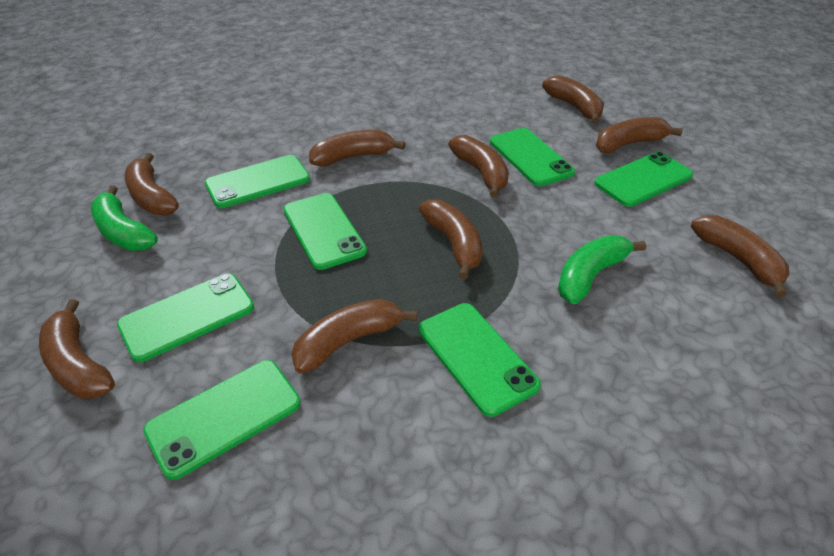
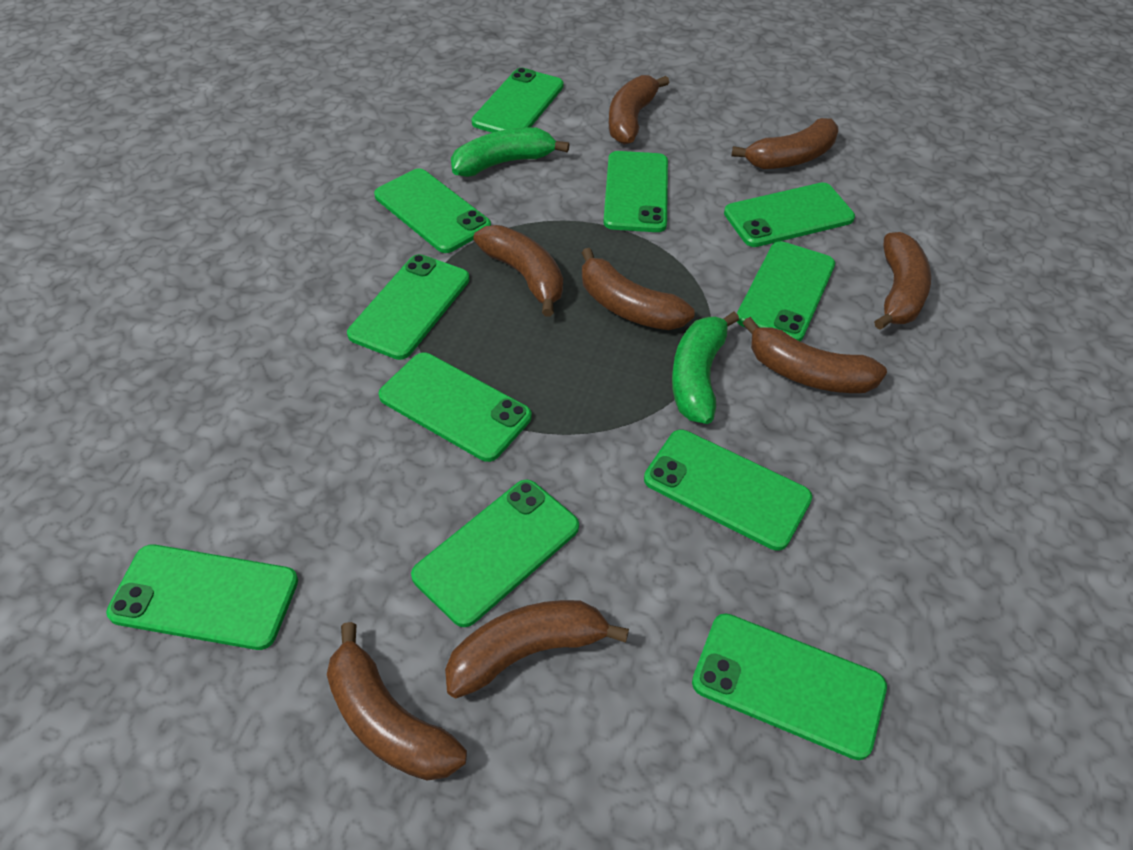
brown banana: [39,299,115,399] [125,153,179,215] [291,299,417,373] [309,130,405,166] [419,199,483,279] [448,135,509,198] [542,75,604,124] [596,117,683,153] [691,215,789,297] = 9 -> [327,622,467,781] [445,600,629,698] [473,225,563,316] [582,248,695,330] [609,75,669,145] [732,118,838,169] [742,317,887,393] [874,232,931,330] = 8
green phone: [117,273,254,362] [143,360,300,480] [205,155,310,208] [283,193,367,270] [419,303,541,417] [490,128,575,186] [594,152,693,207] = 7 -> [106,544,298,650] [347,254,470,360] [374,168,491,253] [379,353,532,462] [411,480,579,627] [472,68,564,133] [603,151,668,232] [644,430,812,551] [692,613,887,760] [724,183,855,247] [737,241,835,341] = 11

